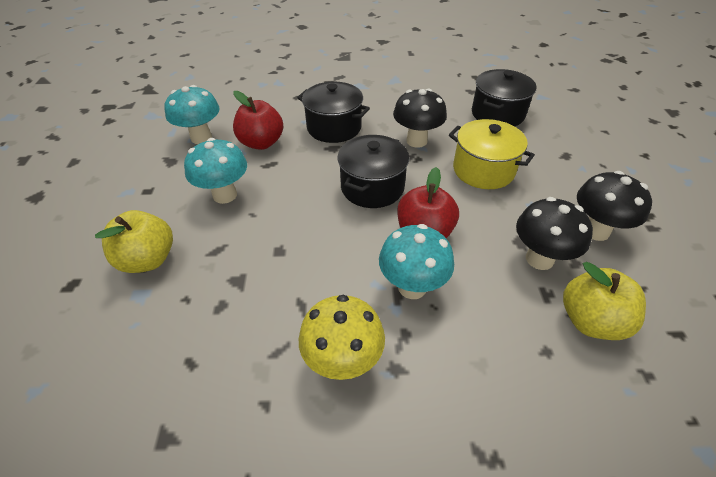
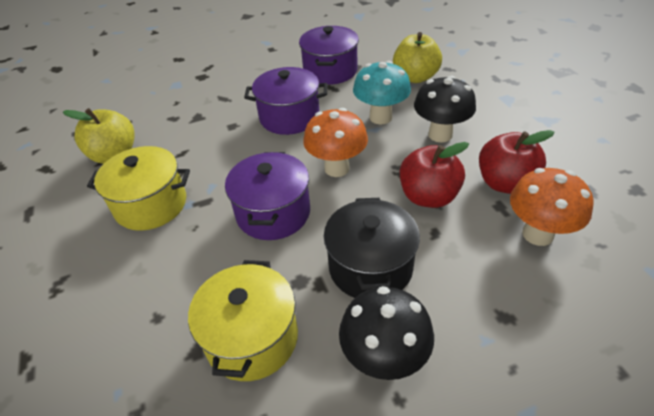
black mushroom: [393,88,447,148] [516,197,593,270] [577,171,652,241] = 3 -> [339,286,434,380] [414,76,476,143] = 2
black pot: [297,82,370,143] [338,135,409,208] [472,69,536,126] = 3 -> [324,198,420,298] = 1
orange mushroom: none = 0 -> [303,108,368,177] [510,168,594,246] = 2
purple pot: none = 0 -> [225,152,310,240] [244,67,327,135] [299,26,359,85] = 3
turquoise mushroom: [165,85,220,144] [184,138,247,204] [379,224,454,299] = 3 -> [353,61,411,125] = 1
yellow mushroom: [299,295,385,380] = 1 -> none = 0
yellow pot: [449,119,535,189] = 1 -> [87,146,190,231] [188,260,298,381] = 2

